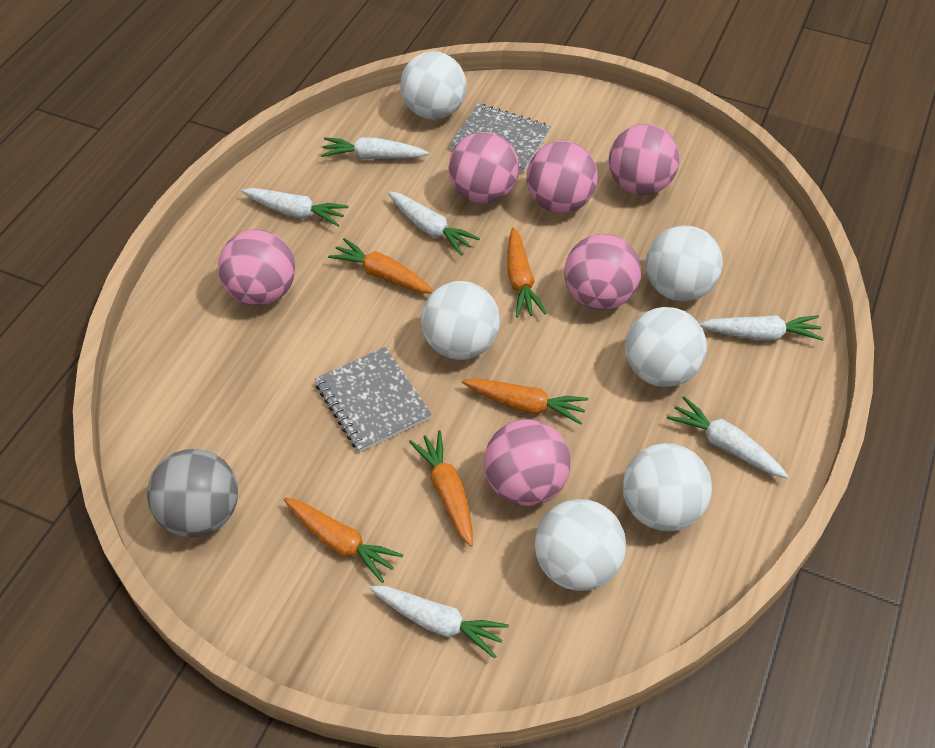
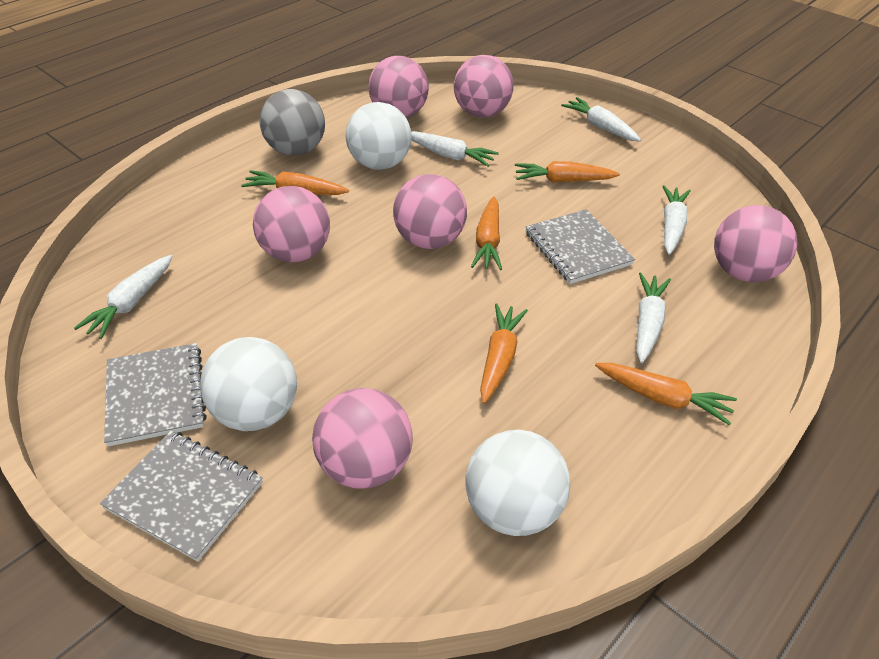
grey notebook: [315,347,432,452] [449,104,551,172] = 2 -> [100,431,263,562] [104,343,207,446] [526,209,635,284] = 3
white ball: [400,51,466,120] [421,281,500,360] [535,499,626,591] [623,443,712,531] [625,307,707,387] [646,225,723,301] = 6 -> [200,337,297,431] [346,102,411,170] [465,430,570,536] = 3
white carrot: [241,188,349,226] [321,137,429,159] [369,586,509,658] [388,191,480,255] [667,396,789,478] [699,315,824,341] = 6 -> [74,255,172,339] [411,131,499,167] [561,97,641,142] [636,273,671,363] [662,185,691,255] = 5

